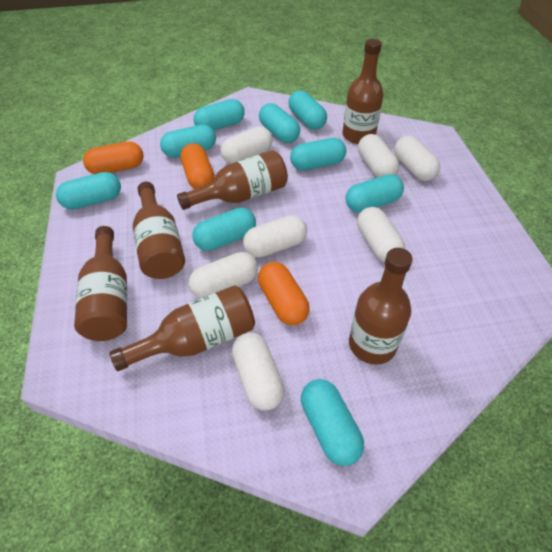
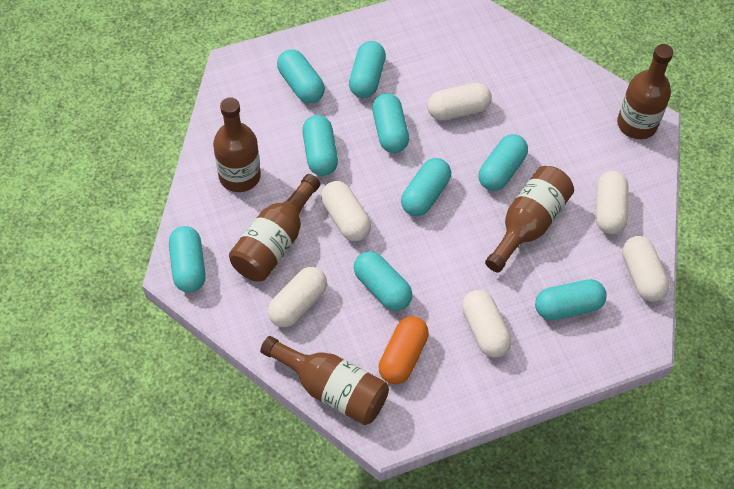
brown bottle: [74,226,127,341] [109,285,255,371] [133,182,185,279] [177,150,288,210] [342,39,383,144] [349,248,413,365] = 6 -> [213,97,261,192] [229,174,320,281] [260,336,389,425] [485,166,574,273] [617,44,673,139] = 5
orange capsule: [83,141,144,174] [180,143,215,189] [258,262,310,325] = 3 -> [378,316,429,384] = 1
white capsule: [188,252,258,298] [221,127,273,164] [232,332,285,410] [243,215,307,258] [357,207,405,262] [358,134,399,178] [394,136,441,181] = 7 -> [268,267,327,327] [321,181,371,241] [427,83,492,121] [462,290,512,358] [596,171,628,234] [622,236,669,302] = 6

